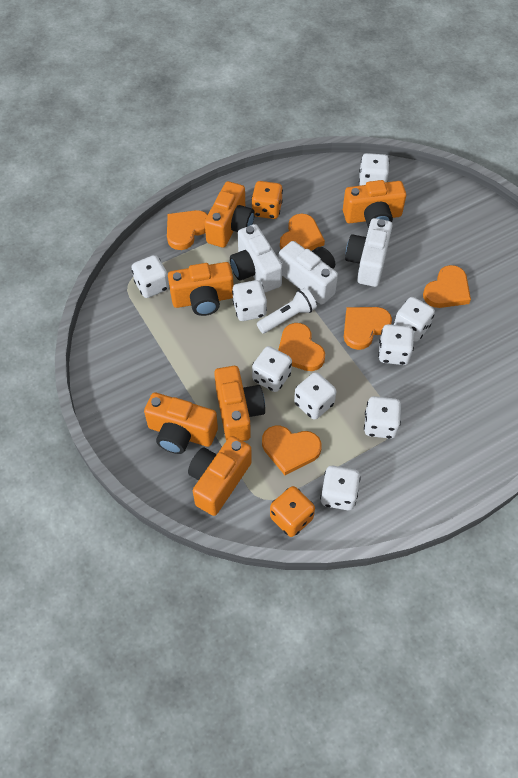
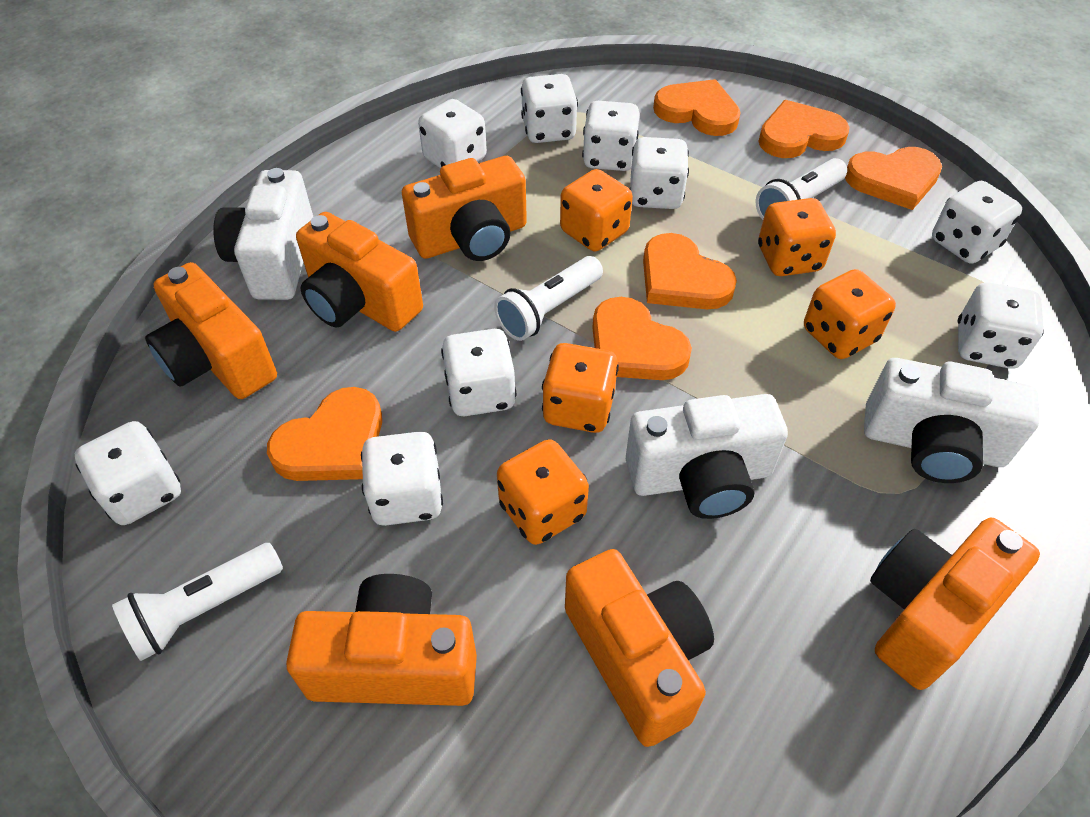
orange dice: [251,181,283,219] [270,486,315,537] = 2 -> [497,439,589,545] [542,343,619,433] [560,169,633,251] [758,198,836,276] [804,269,896,359] = 5
white flashlight: [257,288,317,334] = 1 -> [112,543,283,661] [494,256,603,341] [756,158,847,220] = 3

